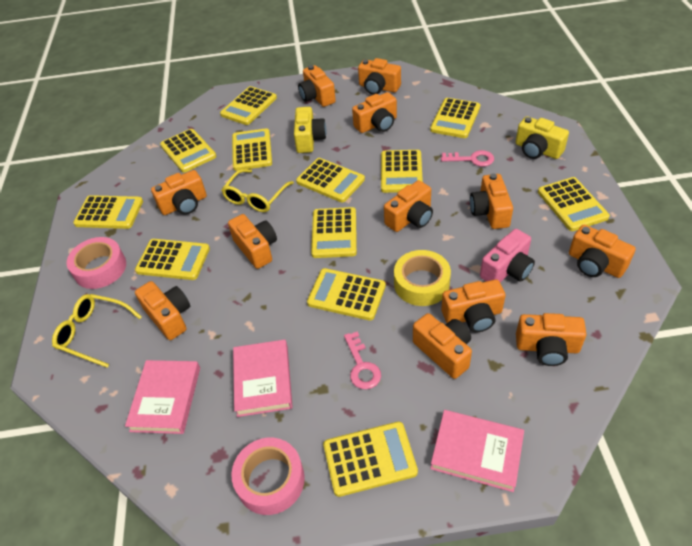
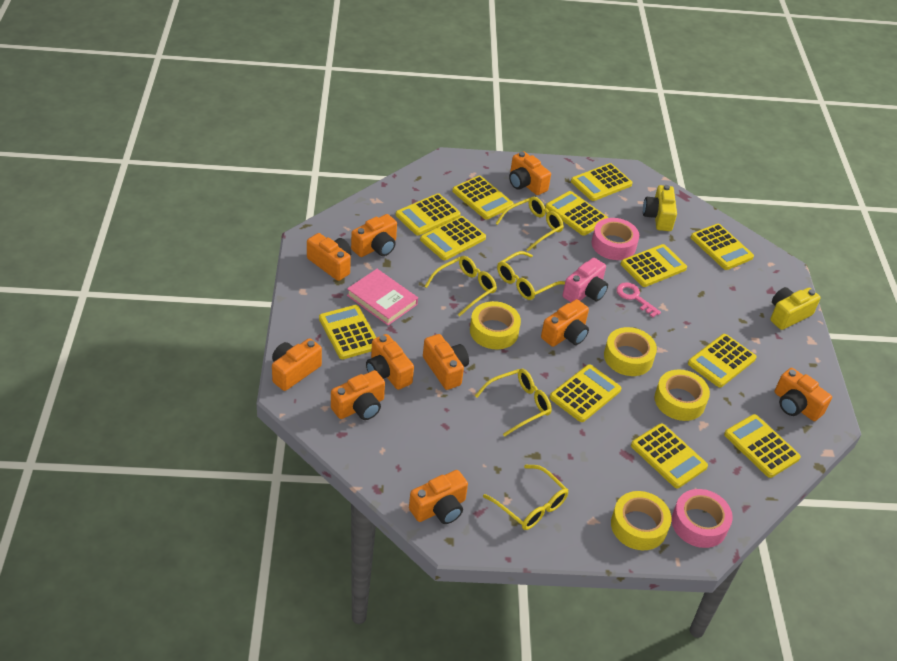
orange camera: [135,281,190,340] [151,170,207,215] [228,214,277,269] [298,65,336,107] [352,92,397,133] [358,58,401,95] [384,180,433,232] [413,313,472,379] [441,280,506,332] [470,173,513,229] [516,313,587,366] [569,225,636,278] = 12 -> [272,338,322,391] [307,233,352,281] [331,370,385,420] [351,214,397,257] [366,334,414,390] [409,470,468,524] [423,334,469,390] [509,151,551,195] [541,299,589,347] [775,368,832,421] = 10
pink book: [125,360,200,434] [233,340,293,417] [430,410,524,492] = 3 -> [347,269,418,325] = 1
pink key: [344,331,381,389] [441,150,494,167] = 2 -> [616,282,661,318] = 1
yellow glasses: [52,294,142,368] [221,169,294,212] = 2 -> [424,256,497,316] [475,369,552,437] [483,464,569,530] [495,197,564,251] [497,251,565,300] = 5
yellow tape: [394,250,451,306] = 1 -> [470,301,521,349] [604,327,657,376] [611,491,671,550] [655,369,710,421] = 4

